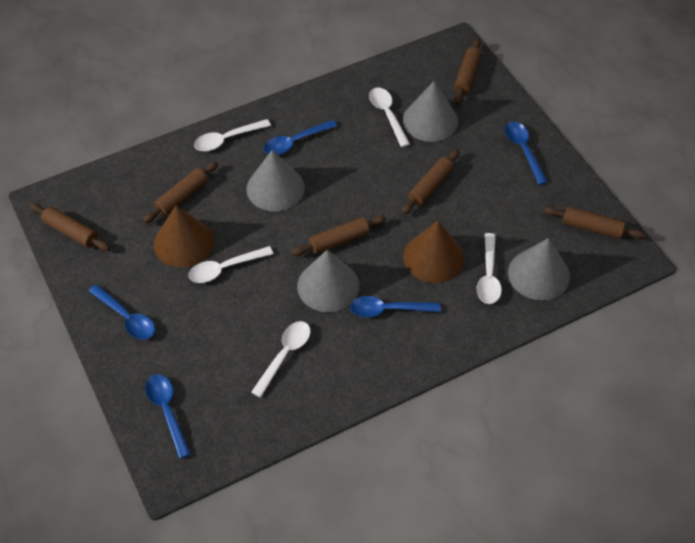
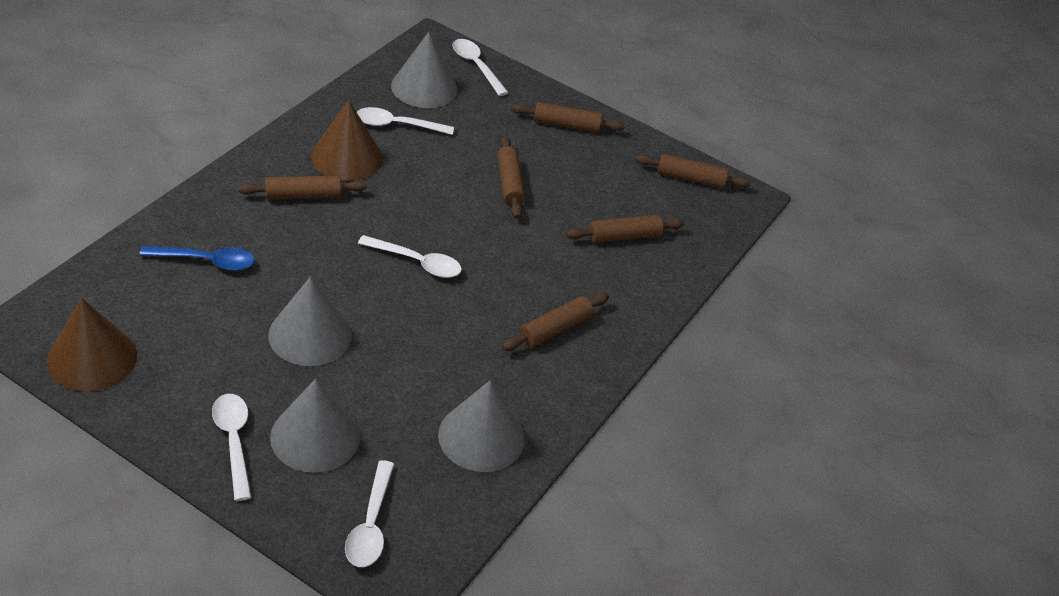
blue spoon: [88,284,155,340] [145,374,191,459] [264,120,337,155] [350,296,441,317] [505,122,548,185] = 5 -> [139,246,255,271] = 1

